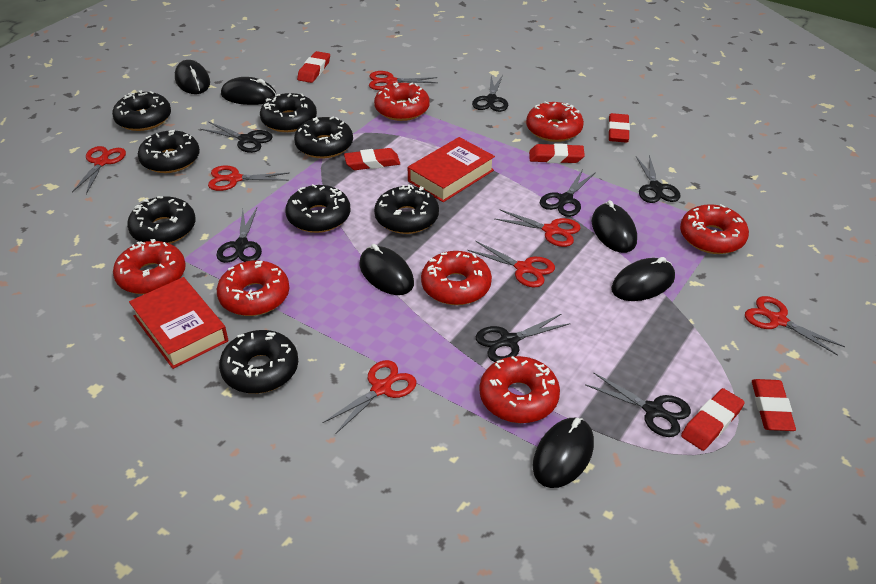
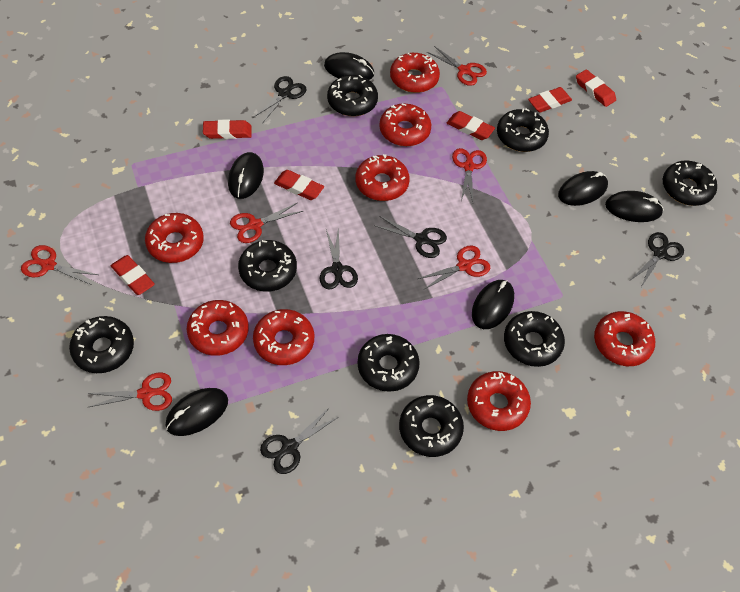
black scissors: [201,122,273,153] [216,208,262,263] [472,75,508,112] [476,314,571,362] [540,169,596,217] [585,372,691,437] [636,155,681,203] = 7 -> [253,76,307,124] [260,407,339,474] [320,226,358,290] [374,216,447,258] [631,232,684,287] = 5
red book: [129,277,228,369] [408,137,495,202] = 2 -> none = 0
red donut: [113,239,186,294] [217,260,289,316] [374,82,430,121] [421,251,492,305] [479,356,560,423] [526,102,584,142] [680,204,749,254] = 7 -> [145,213,204,263] [187,300,249,356] [253,309,314,365] [355,154,410,201] [379,104,431,146] [390,53,440,93] [467,371,531,431] [594,311,655,366] = 8
red scissors: [72,146,126,194] [208,165,289,191] [323,360,416,434] [369,71,438,90] [467,241,555,288] [494,210,581,247] [745,296,845,356] = 7 -> [21,245,98,285] [87,372,172,411] [230,203,303,243] [418,246,490,289] [427,46,487,86] [452,148,487,202] = 6

